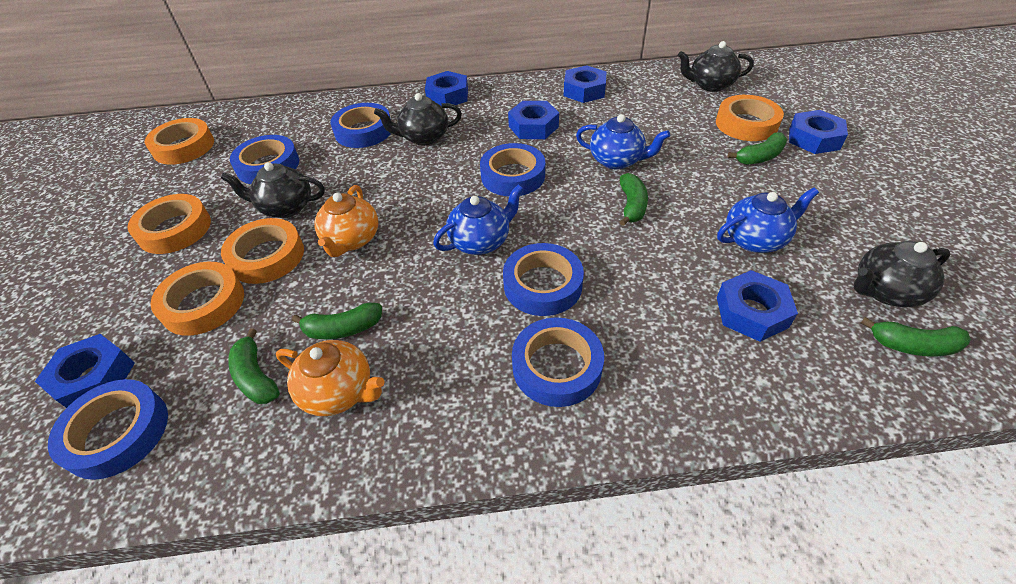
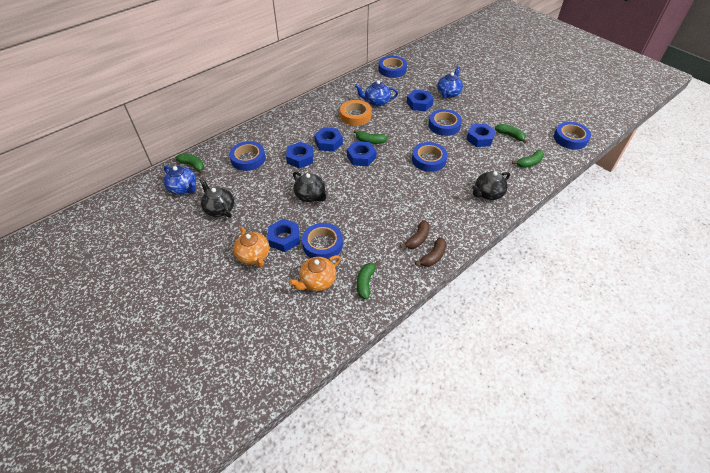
black teapot: [221,162,325,218] [374,93,462,145] [678,41,754,92] [854,241,950,307] = 4 -> [199,178,234,218] [293,172,328,202] [472,171,510,200] = 3
brown banana: none = 0 -> [400,220,430,249] [415,237,446,267] = 2
orange tape: [127,194,211,254] [145,118,214,165] [150,262,244,336] [221,218,304,284] [716,95,784,141] = 5 -> [340,100,372,126] = 1

